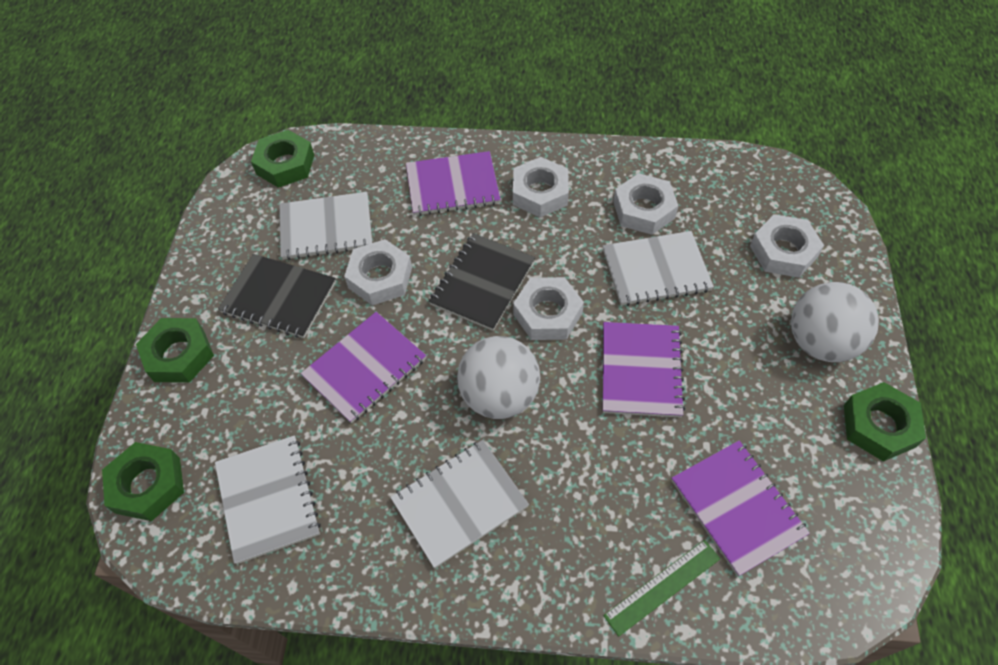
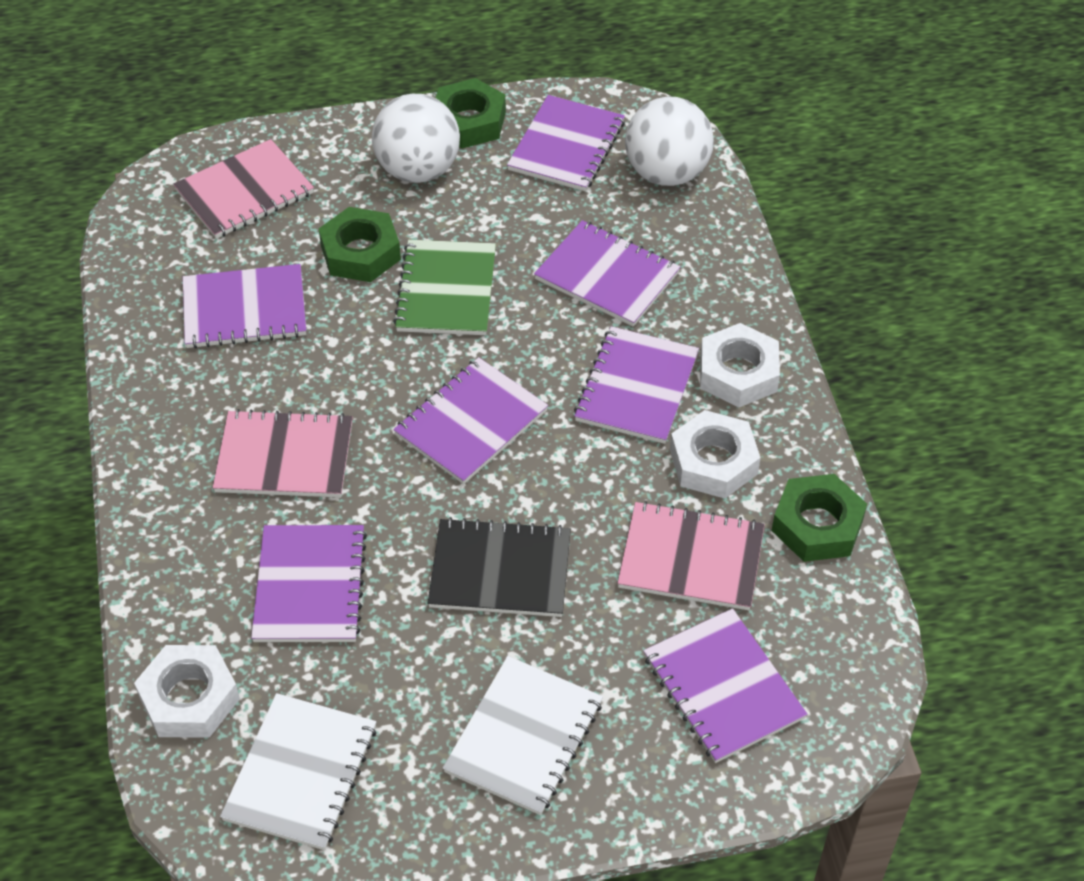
black notebook: [218,254,336,338] [429,233,535,331] = 2 -> [428,517,571,617] = 1
green notebook: none = 0 -> [393,240,496,335] = 1
green nut: [102,442,184,521] [136,318,214,383] [251,130,314,188] [844,382,926,462] = 4 -> [319,207,401,282] [436,78,506,149] [772,474,867,562] = 3
green ruler: [603,540,721,637] = 1 -> none = 0
pink notebook: none = 0 -> [173,139,314,239] [213,409,353,498] [617,501,765,610] = 3
purple notebook: [301,312,426,423] [406,151,501,216] [603,322,685,418] [671,441,810,576] = 4 -> [183,264,306,349] [251,525,367,642] [393,357,548,484] [507,95,625,191] [534,220,681,327] [574,326,699,444] [643,608,807,763] = 7
white notebook: [215,435,321,564] [280,192,372,260] [390,440,529,568] [603,231,714,306] = 4 -> [220,693,377,850] [443,656,603,815] = 2
white nut: [344,239,412,306] [513,157,569,217] [513,277,584,340] [613,173,679,235] [750,214,824,278] = 5 -> [134,645,240,738] [670,410,761,499] [700,323,780,407] = 3

